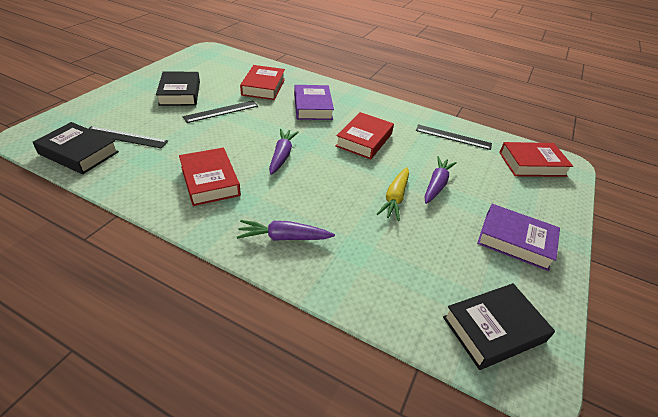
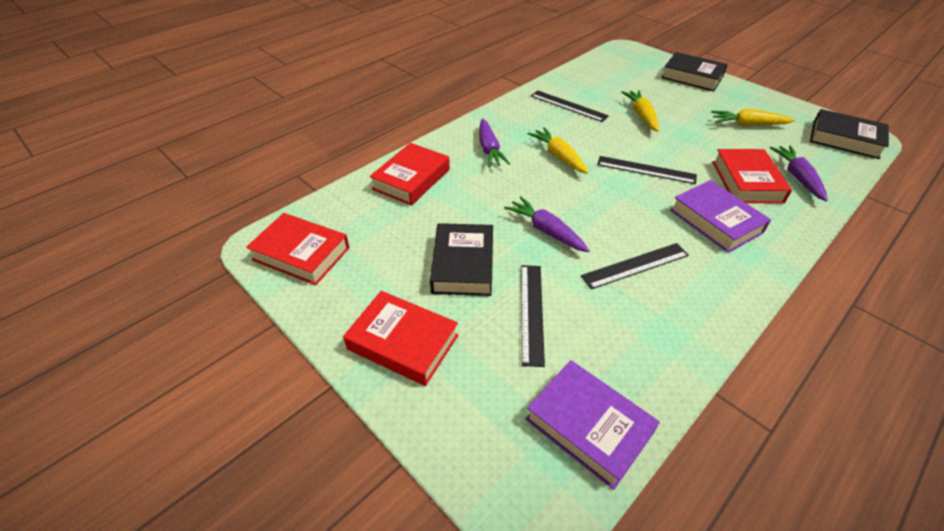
black ruler: [88,126,168,149] [183,101,258,123] [416,124,492,150] = 3 -> [521,265,545,367] [531,91,609,122] [581,243,689,289] [597,156,697,184] = 4
yellow carrot: [377,167,409,221] = 1 -> [528,127,588,174] [621,90,659,132] [711,109,795,126] = 3

